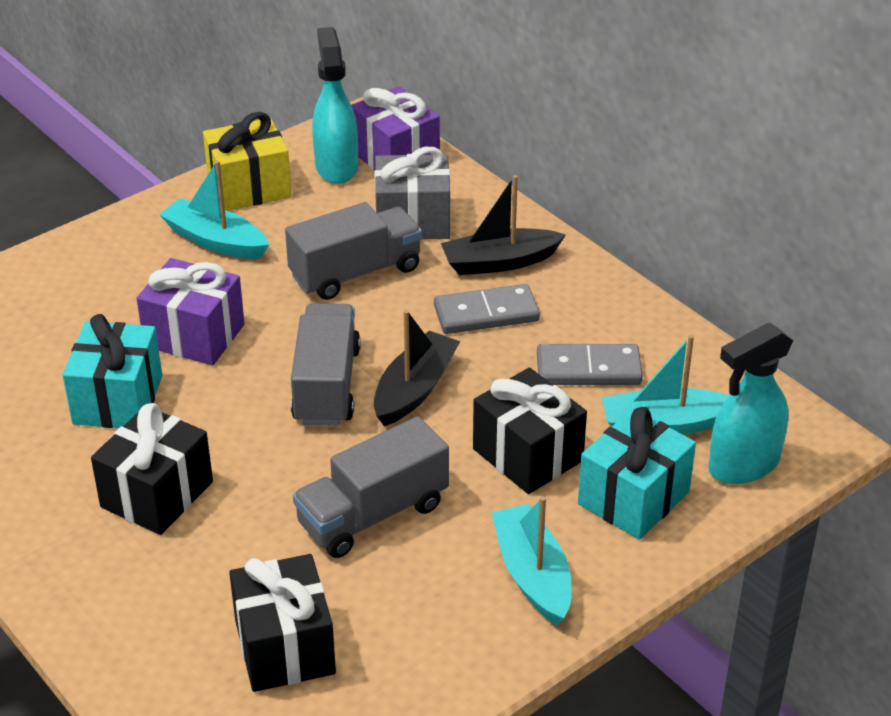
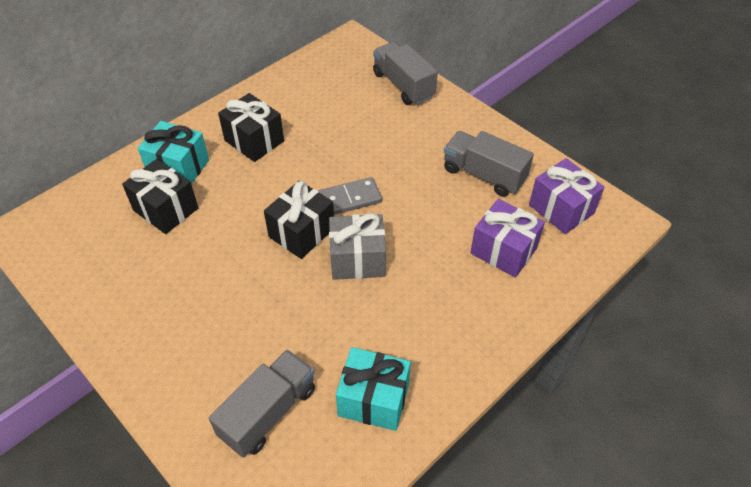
black boat: [374,310,460,426] [441,175,566,275] = 2 -> none = 0
grey domino: [434,284,540,334] [537,344,643,385] = 2 -> [318,177,382,215] = 1
turquoise boat: [159,160,269,259] [491,496,572,625] [602,335,730,435] = 3 -> none = 0
turquoise spray bottle: [312,27,358,184] [708,322,793,484] = 2 -> none = 0
yellow gift: [203,112,292,211] = 1 -> none = 0

